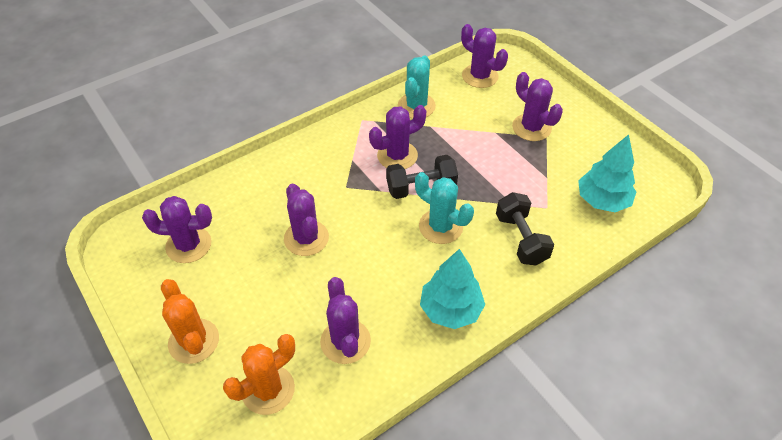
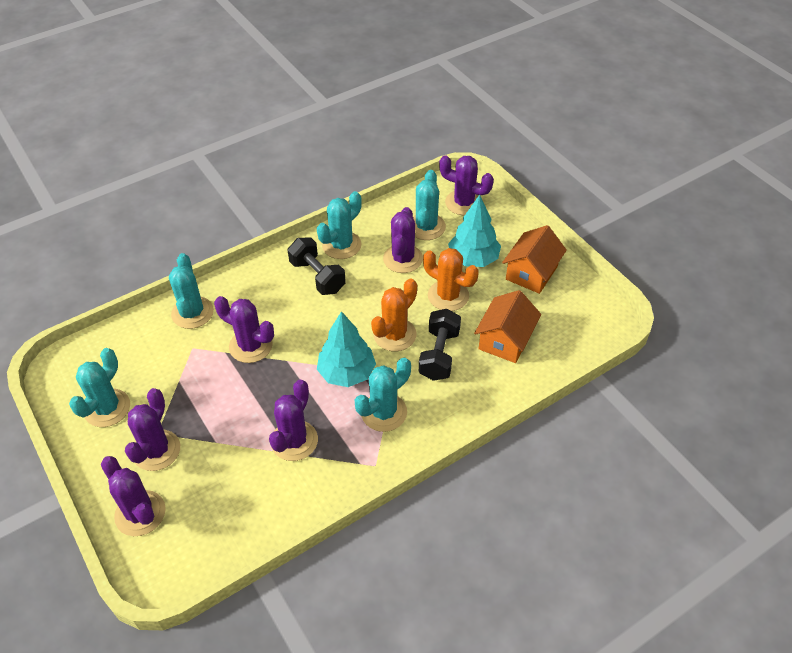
orange house: none = 0 -> [474,290,541,363] [502,225,567,294] = 2
turquoise cactus: [398,56,436,118] [415,172,474,244] = 2 -> [69,348,130,427] [169,253,214,329] [317,191,362,259] [355,358,411,432] [413,170,446,240] = 5

